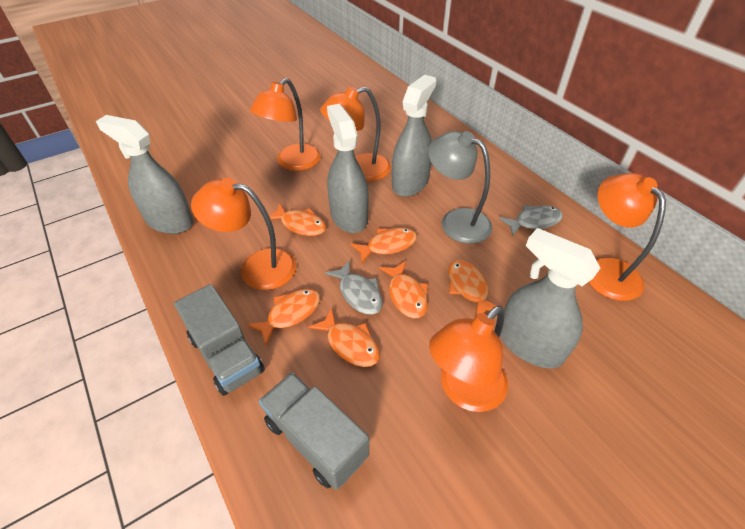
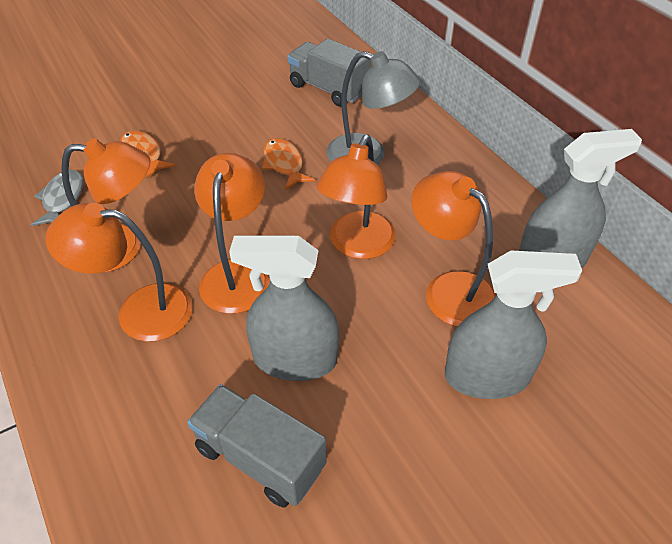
grey fish: [325,260,383,315] [499,205,563,236] = 2 -> [31,170,83,226] = 1
grey spray bottle: [96,115,194,234] [327,104,369,233] [392,75,436,197] [500,228,600,369] = 4 -> [229,236,339,381] [445,250,582,399] [519,129,642,268] = 3
orange fish: [247,288,320,345] [269,203,326,236] [308,308,380,367] [350,227,417,264] [379,261,428,318] [448,260,497,315] = 6 -> [120,130,175,178] [262,138,315,190] = 2

